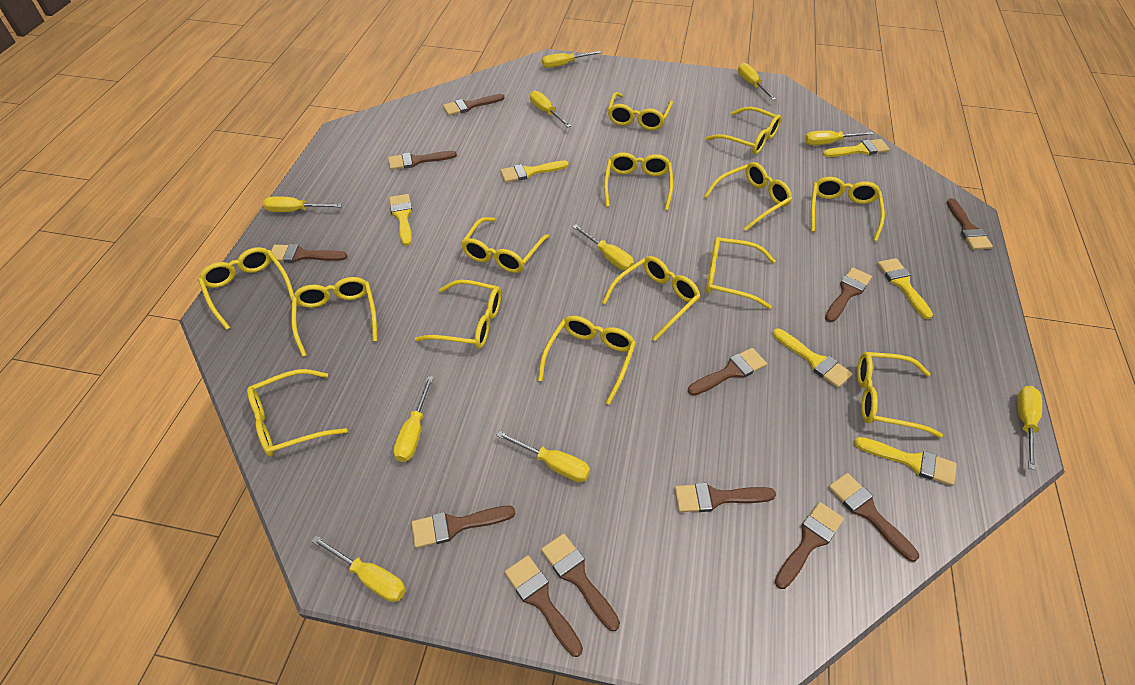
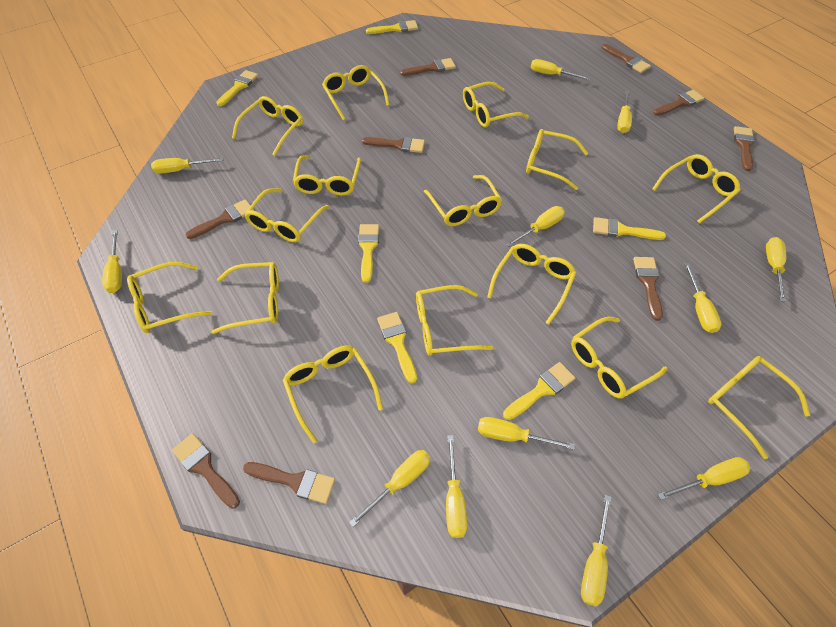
brown brush: [271,244,347,263] [388,151,457,170] [412,506,515,548] [443,94,505,116] [505,555,583,657] [541,533,620,631] [674,483,776,512] [688,348,767,396] [775,502,844,589] [825,267,872,322] [828,473,919,562] [947,198,993,250] = 12 -> [172,433,240,509] [185,199,254,239] [243,462,335,504] [362,137,425,153] [400,58,456,76] [602,44,651,73] [633,257,663,321] [653,90,704,116] [734,126,755,171] = 9
yellow glasses: [198,247,294,330] [247,369,348,456] [291,277,377,357] [415,280,501,349] [461,217,549,273] [538,316,636,405] [602,256,700,341] [604,152,673,211] [608,92,673,130] [704,162,792,231] [706,106,781,155] [706,237,776,309] [811,177,885,241] [857,352,943,438] = 14 -> [127,262,212,333] [212,262,279,334] [232,96,303,156] [244,188,329,242] [283,346,383,443] [293,155,361,196] [322,65,390,120] [416,285,493,356] [424,175,502,226] [463,82,529,127] [487,244,576,324] [526,129,588,190] [571,317,668,399] [652,154,741,223] [708,356,810,459] = 15
yellow screwdriver: [263,196,342,212] [311,536,406,602] [393,376,434,462] [496,431,590,482] [530,91,571,127] [542,51,601,68] [572,224,634,271] [738,63,776,100] [805,130,874,145] [1017,386,1042,470] = 10 -> [102,230,122,293] [151,158,223,174] [349,450,430,527] [446,435,467,538] [478,417,575,450] [506,206,565,247] [531,59,590,80] [581,495,612,606] [617,90,632,133] [658,457,750,500] [684,263,721,333] [766,237,786,302] = 12

